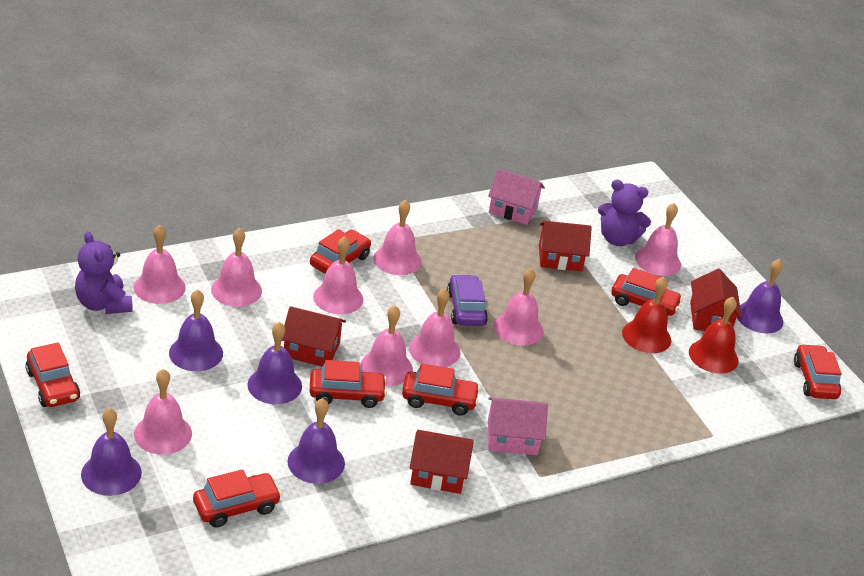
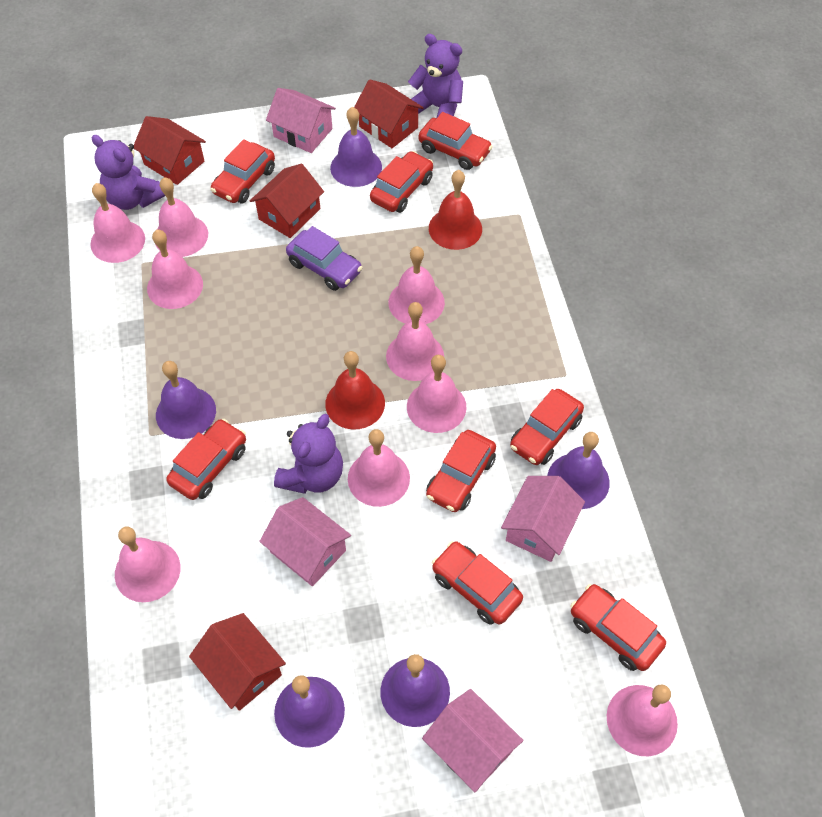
pink house: [488,169,545,225] [488,397,548,455] = 2 -> [259,497,351,586] [266,88,336,153] [422,689,524,792] [501,476,585,562] = 4
purple teddy bear: [75,231,133,314] [598,180,651,246] = 2 -> [92,135,165,210] [274,414,343,494] [408,34,463,118] = 3
red car: [25,342,80,407] [193,469,282,527] [310,229,371,274] [310,360,387,408] [402,363,480,416] [611,268,683,316] [794,344,842,399] = 7 -> [166,419,246,500] [210,139,275,204] [370,151,433,213] [418,112,493,170] [426,430,496,512] [432,541,523,625] [510,389,584,465] [570,584,666,671] = 8

